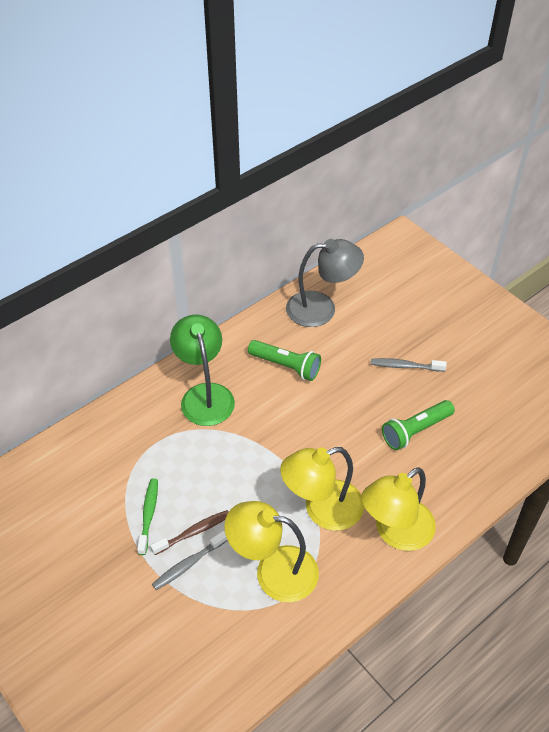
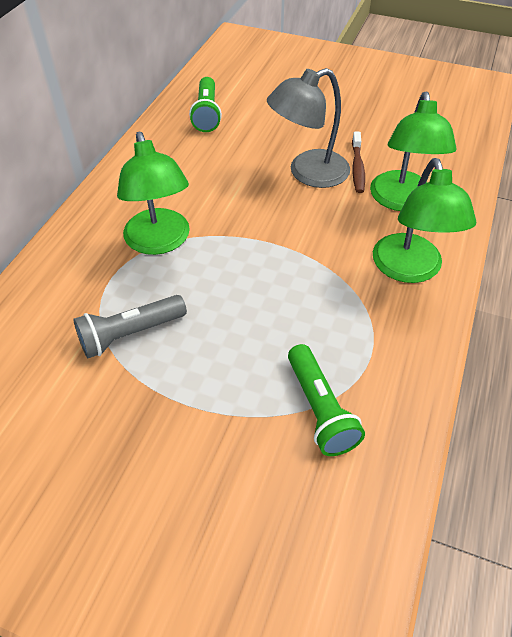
green lamp: [170,314,235,426] = 1 -> [117,131,190,255] [370,91,457,211] [373,158,476,283] = 3
green toothbrush: [137,478,158,555] = 1 -> none = 0
grey flashlight: none = 0 -> [73,295,187,358] = 1
grey toothbrush: [152,531,228,590] [371,358,447,372] = 2 -> none = 0
yellow lamp: [224,501,319,602] [280,447,364,531] [362,467,436,551] = 3 -> none = 0

